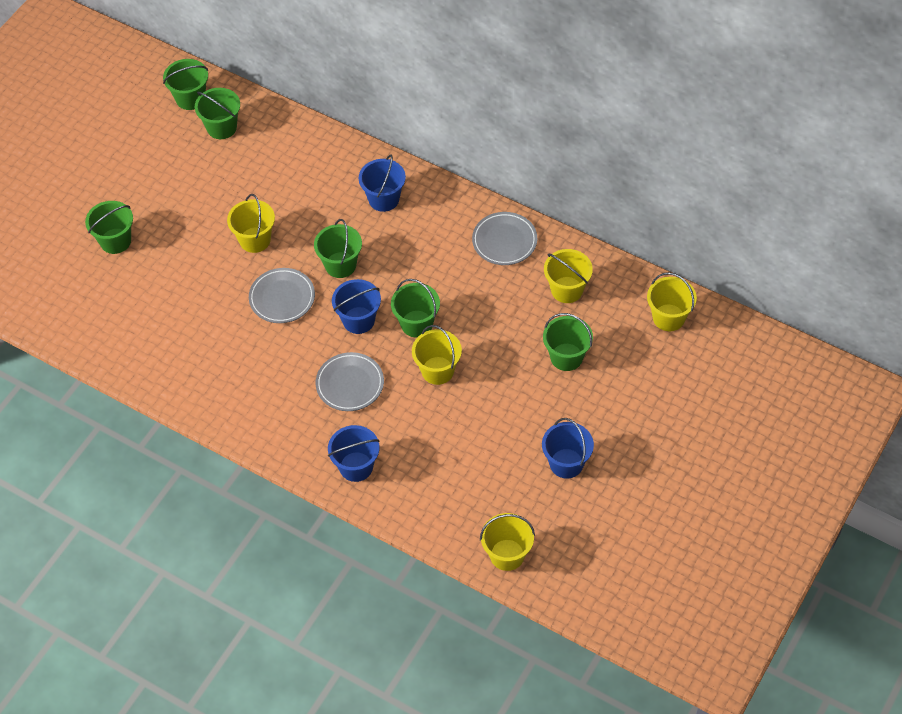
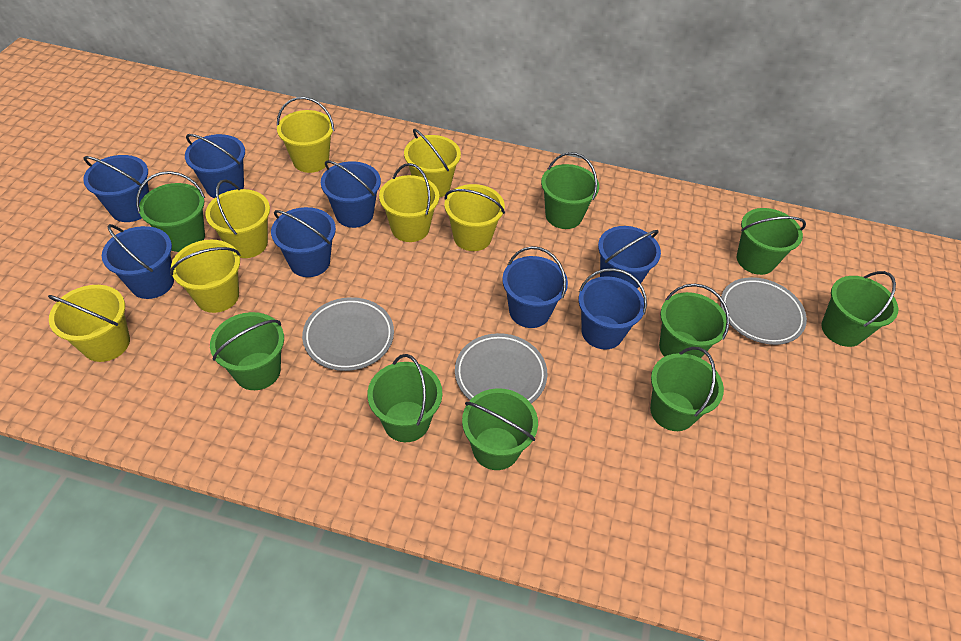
blue bucket: [328,425,379,482] [332,279,381,334] [359,155,406,212] [542,418,594,479] = 4 -> [83,155,149,222] [102,224,174,299] [185,134,245,198] [271,207,336,277] [321,160,381,228] [502,246,568,328] [579,268,647,349] [598,226,661,289] = 8
green bucket: [85,201,133,254] [163,59,208,110] [195,88,240,139] [314,219,362,278] [391,279,440,337] [543,313,593,371] = 6 -> [136,171,205,252] [210,312,284,390] [367,354,442,442] [462,388,538,470] [541,152,599,229] [650,347,724,431] [659,284,730,358] [737,208,806,275] [821,271,898,347] = 9
yellow bucket: [227,194,275,253] [412,325,462,385] [480,513,535,571] [544,249,593,303] [647,272,697,331] = 5 -> [48,285,130,362] [170,240,240,313] [205,179,270,258] [277,97,334,173] [379,163,439,242] [404,129,461,198] [445,184,505,251] = 7

